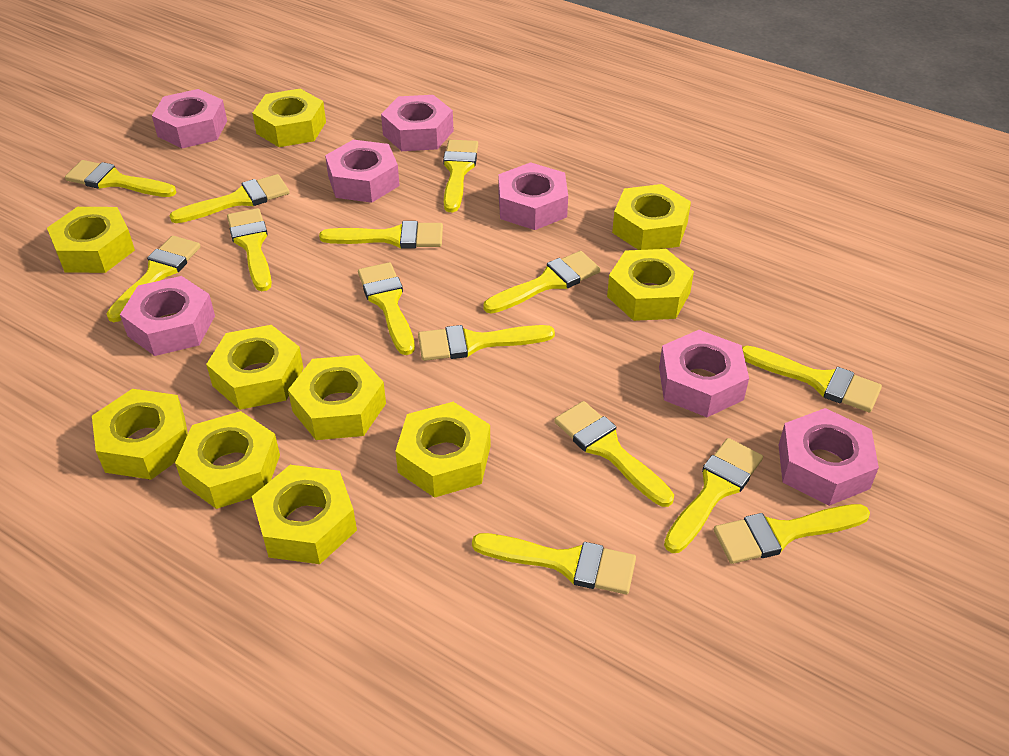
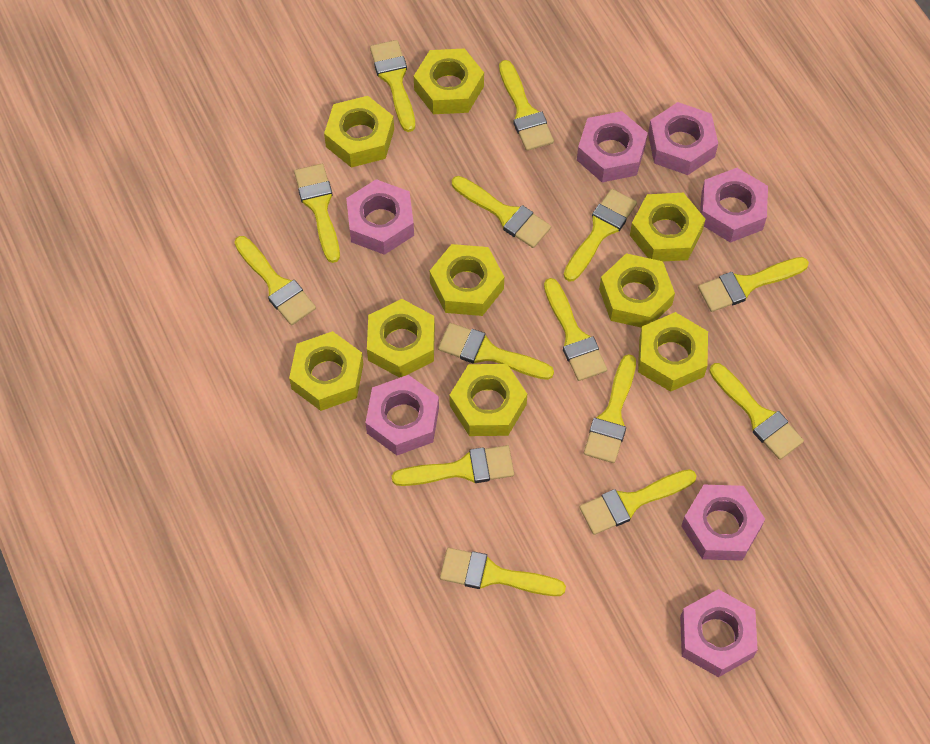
yellow nut: [47,207,135,273] [92,389,188,480] [175,411,280,509] [206,325,304,410] [252,89,326,147] [252,465,357,564] [288,355,386,440] [395,402,490,498] [607,249,694,321] [612,184,691,250] = 10 -> [289,331,363,411] [324,96,394,168] [367,299,435,378] [414,48,484,114] [430,244,504,316] [449,364,527,436] [599,253,675,328] [630,193,705,261] [638,312,708,392] = 9

